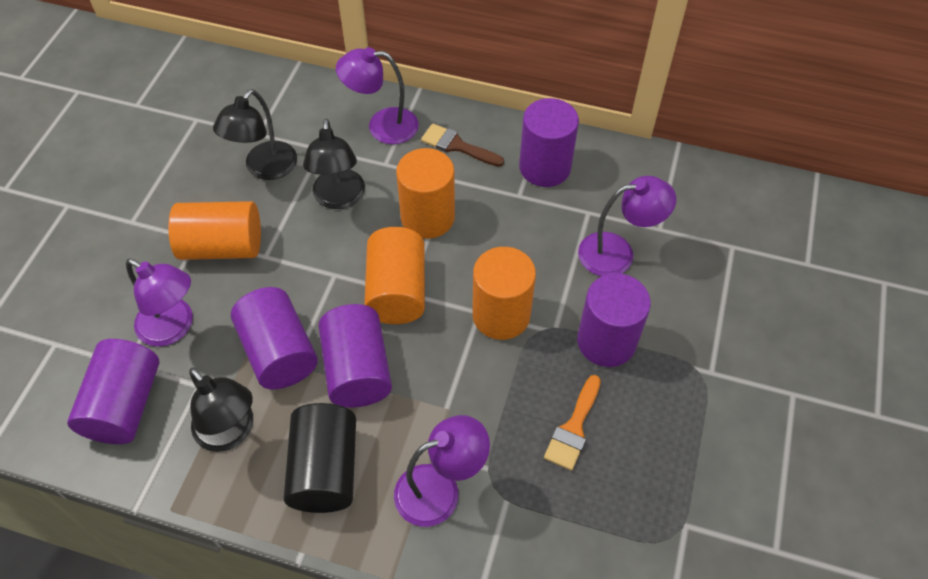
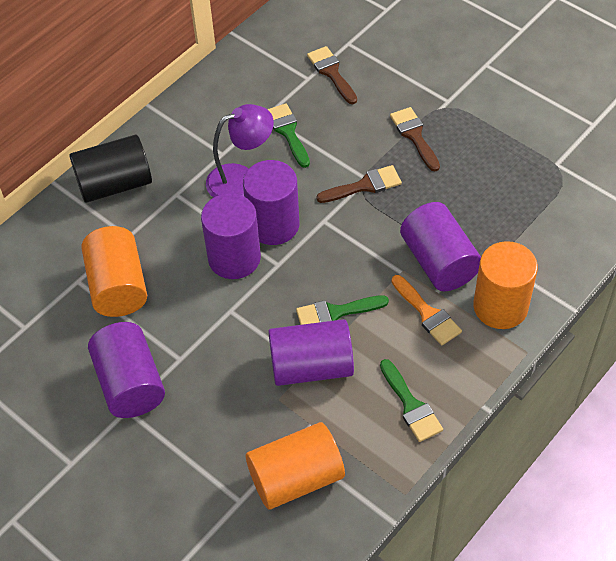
black lamp: [189,367,253,452] [213,89,297,180] [303,119,365,209] = 3 -> none = 0
brown brush: [421,123,504,167] = 1 -> [307,46,357,104] [316,165,402,203] [390,107,440,171] = 3
green brush: none = 0 -> [267,103,310,168] [296,295,389,325] [380,359,443,442] = 3
orange cylinder: [168,201,261,260] [364,227,425,324] [396,148,455,239] [472,247,536,340] = 4 -> [81,226,147,317] [246,422,345,509] [473,241,538,329] = 3
purple lamp: [126,259,193,347] [336,47,419,144] [394,415,490,527] [578,176,676,276] = 4 -> [206,104,274,198] = 1

